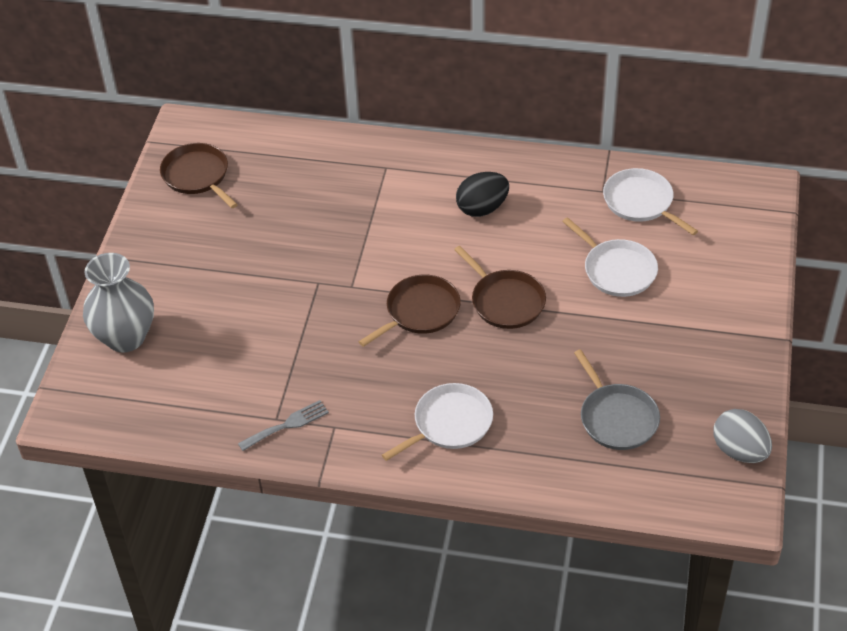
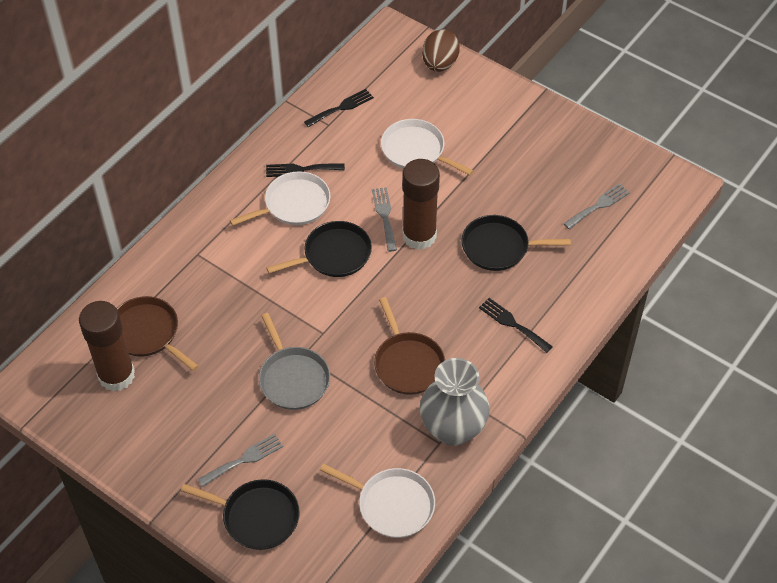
black egg: [456,172,509,217] = 1 -> none = 0
black fork: none = 0 -> [266,163,345,177] [304,89,374,127] [479,298,553,353] = 3
black pan: none = 0 -> [181,479,300,550] [267,221,372,277] [461,215,571,271] = 3
brown egg: none = 0 -> [422,29,460,72] = 1
brown glue stick: none = 0 -> [79,301,135,392] [402,159,440,250] = 2
brown pan: [160,143,238,208] [359,275,461,347] [454,246,546,329] = 3 -> [117,296,198,371] [374,297,445,395] = 2
grey egg: [713,409,772,463] = 1 -> none = 0
grey fork: [238,400,329,451] = 1 -> [198,434,283,487] [372,187,397,252] [563,183,630,229] = 3

